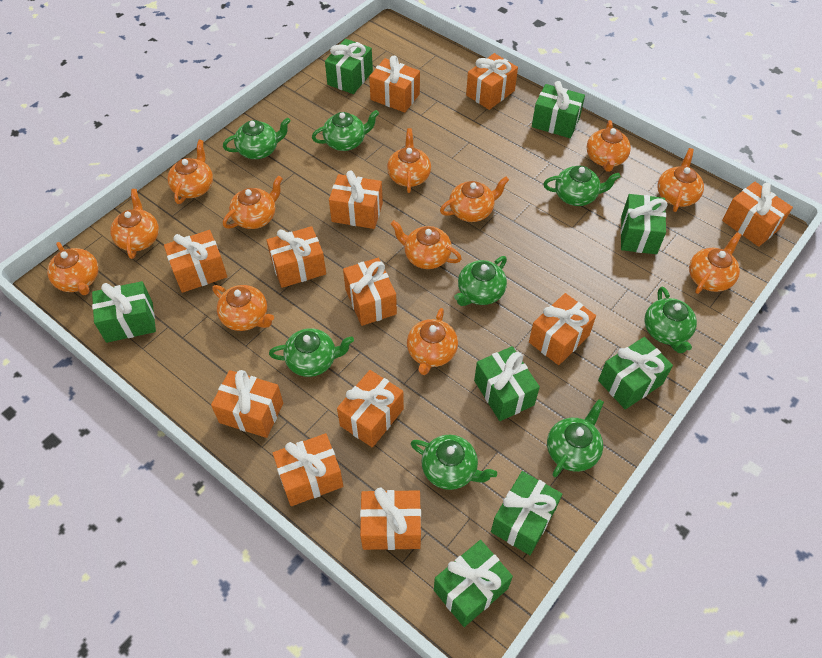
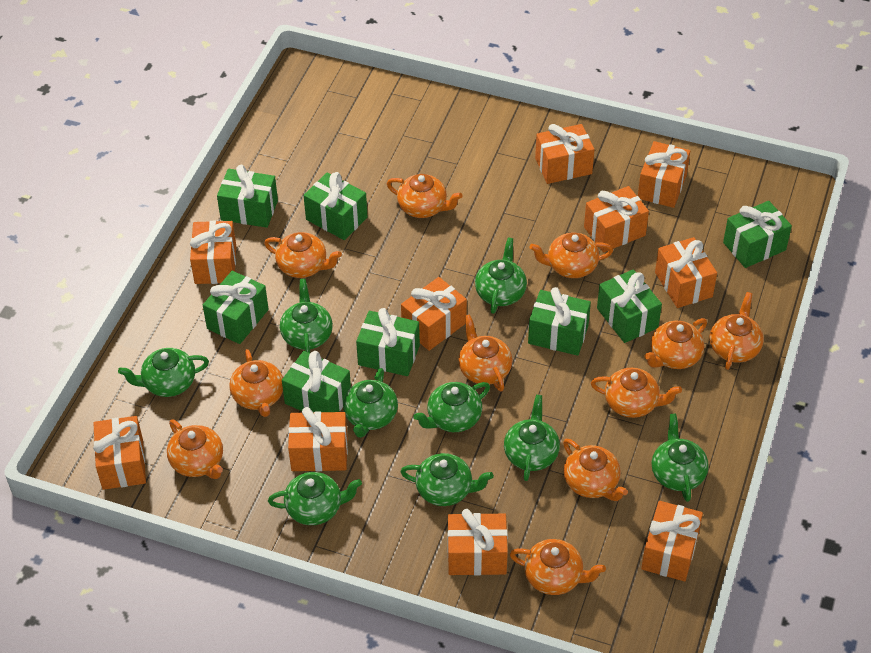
green teapot: [223,117,291,159] [269,328,354,377] [312,110,379,151] [411,435,497,490] [454,256,507,306] [543,166,621,206] [547,399,604,477] [644,287,697,353] = 8 -> [118,348,209,397] [268,472,362,525] [280,279,333,353] [343,368,398,438] [400,453,494,506] [413,382,490,432] [475,238,527,314] [504,395,560,481] [652,413,709,502] = 9
orange gift: [164,230,227,293] [211,370,283,438] [266,226,326,288] [273,433,343,506] [329,170,383,229] [337,370,404,448] [343,258,397,326] [360,488,421,550] [369,56,420,113] [466,53,518,110] [529,293,596,365] [722,182,793,247] = 12 -> [93,416,146,490] [190,221,236,284] [288,407,348,471] [401,277,467,351] [447,509,508,575] [535,124,595,184] [584,186,649,252] [638,141,690,208] [641,501,703,581] [655,237,717,308] = 10
orange teapot: [47,242,98,295] [110,189,159,259] [167,140,213,204] [212,285,274,331] [223,176,283,229] [387,128,431,193] [391,220,462,269] [407,308,458,375] [440,176,509,222] [587,120,631,172] [657,148,704,212] [689,232,741,294] = 12 -> [167,419,223,479] [229,349,283,417] [264,232,342,278] [387,174,463,218] [458,314,512,392] [510,539,606,595] [529,233,613,278] [563,439,628,501] [591,368,682,418] [645,318,707,369] [710,292,764,370] = 11

